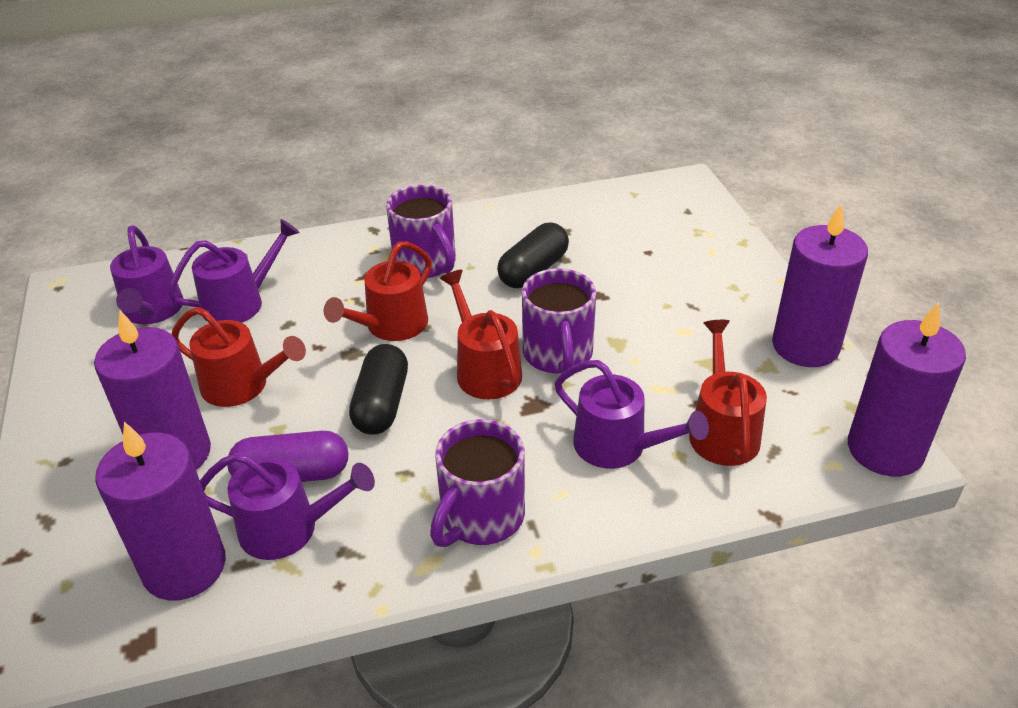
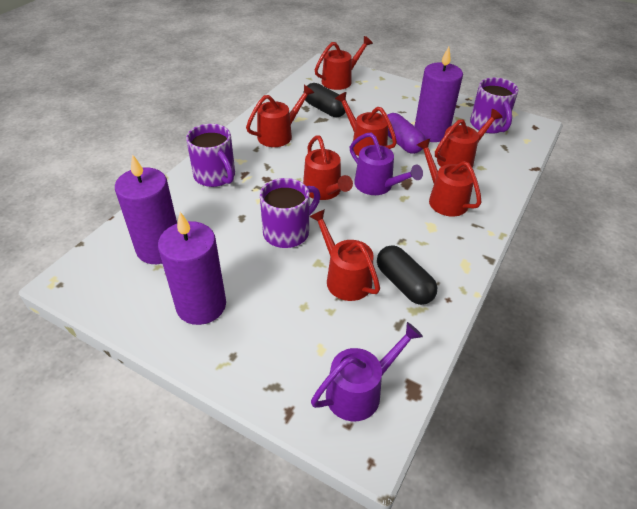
purple candle: [94,310,211,470] [95,422,226,601] [772,203,868,367] [848,302,966,476] = 4 -> [115,154,177,264] [158,212,226,325] [415,47,463,142] = 3
purple watering can: [110,225,183,324] [168,219,300,323] [200,453,375,560] [554,360,709,469] = 4 -> [311,322,423,421] [350,133,423,195] = 2
red watering can: [172,307,306,407] [324,241,432,341] [440,270,522,399] [689,320,767,466] = 4 -> [246,85,314,147] [303,135,353,200] [309,209,380,301] [315,36,373,90] [335,92,397,156] [417,139,481,216] [435,109,503,168] = 7

